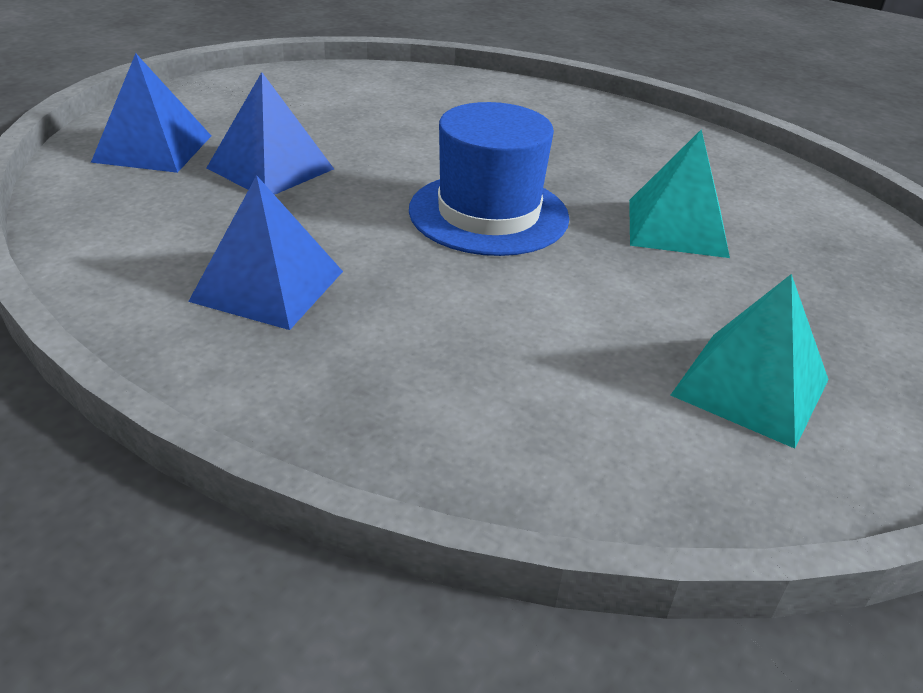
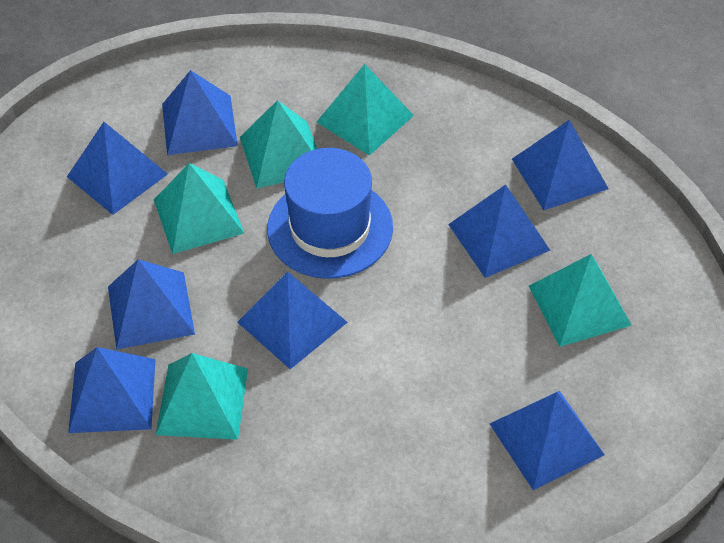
blue pyramid: [91,53,211,173] [188,175,343,330] [207,72,334,195] = 3 -> [67,122,168,215] [68,347,155,433] [108,259,195,350] [162,70,238,155] [237,272,348,369] [448,184,550,278] [490,391,605,490] [512,120,609,210] = 8
turquoise pyramid: [629,129,730,258] [670,274,829,449] = 2 -> [154,163,245,254] [156,353,248,440] [240,100,317,189] [317,64,414,156] [529,254,632,347] = 5

